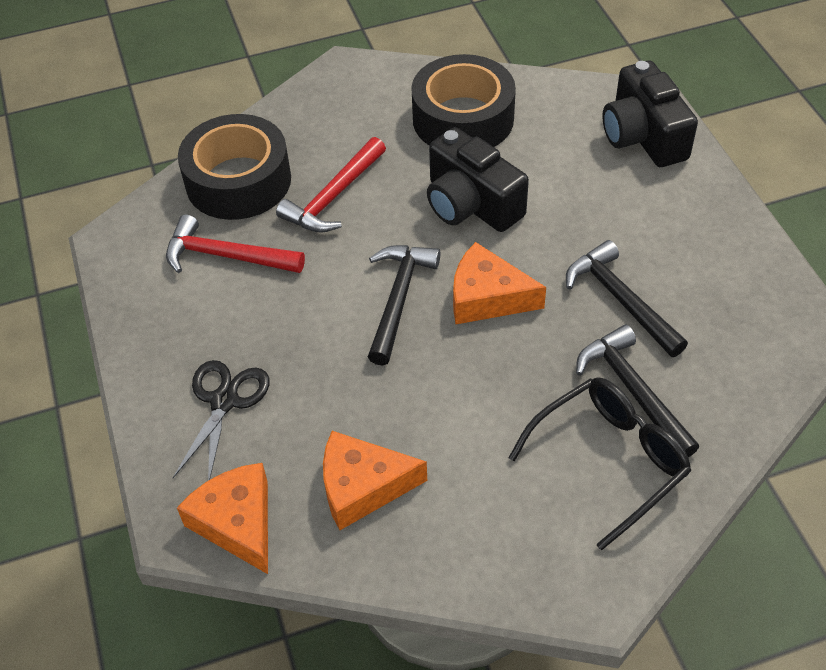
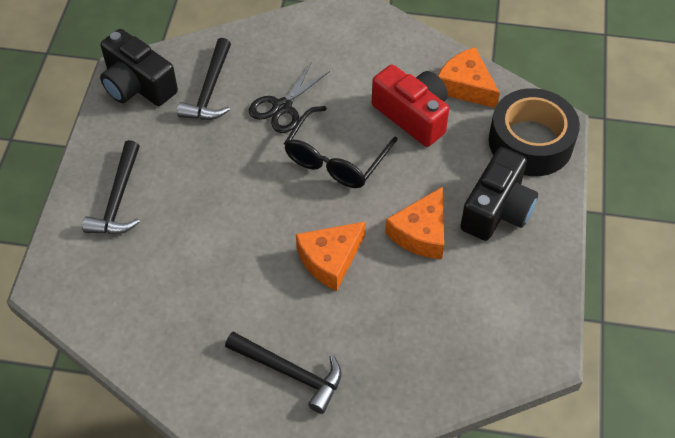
black tape: [178,114,291,220] [411,54,516,147] = 2 -> [489,88,580,176] = 1
red camera: none = 0 -> [372,65,449,147] = 1
red hammer: [166,214,305,273] [276,137,386,233] = 2 -> none = 0

